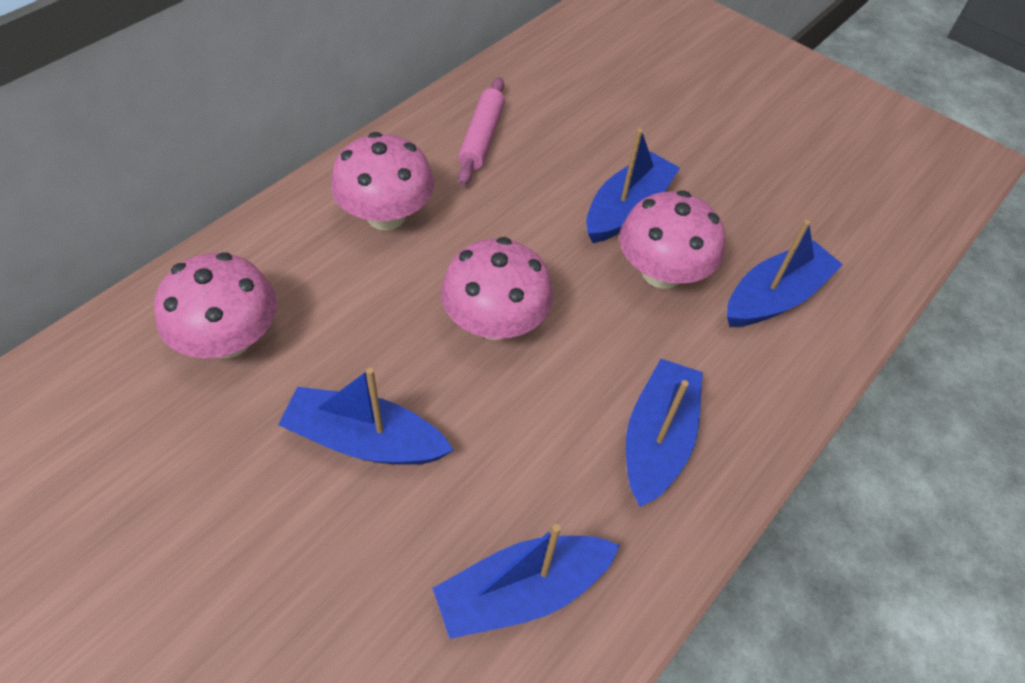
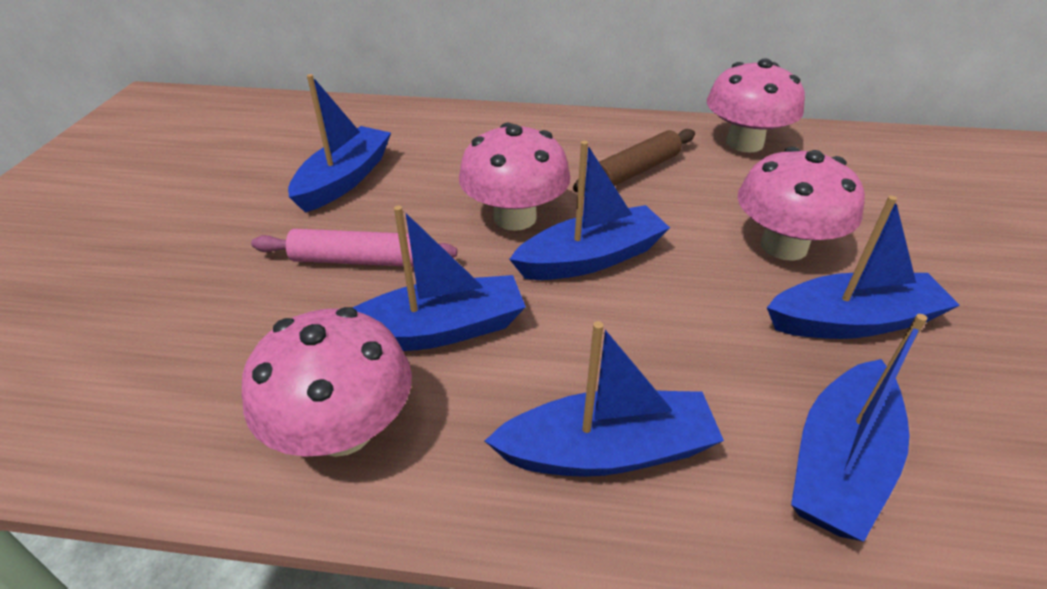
blue boat: [278,368,454,465] [432,524,620,639] [586,128,680,243] [626,359,703,507] [727,220,843,327] = 5 -> [288,74,391,213] [353,206,526,351] [485,321,724,477] [509,141,670,280] [767,196,960,339] [791,314,927,542] = 6
brown rolling pin: none = 0 -> [573,129,695,193] = 1

